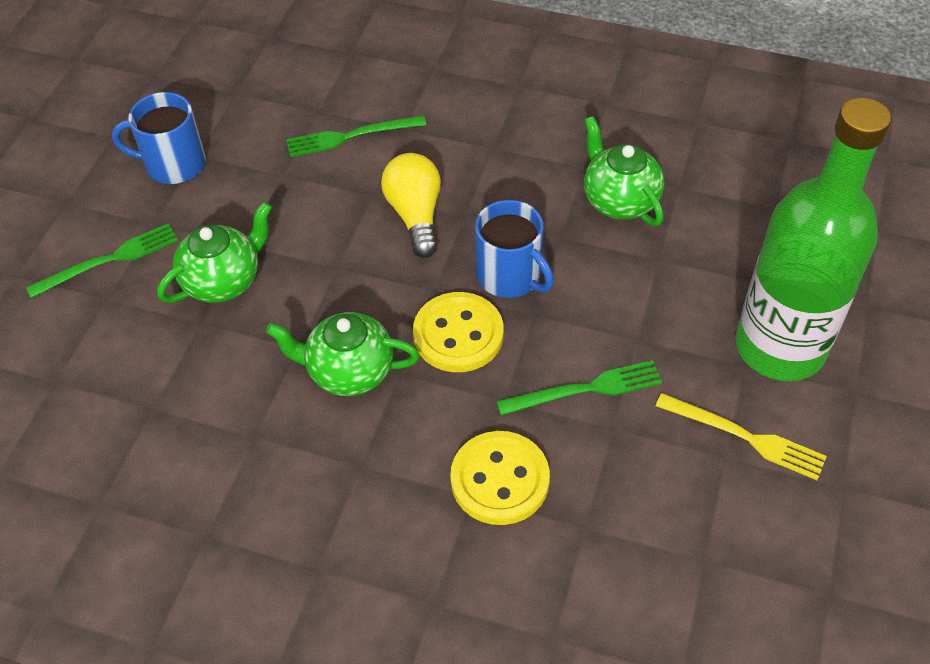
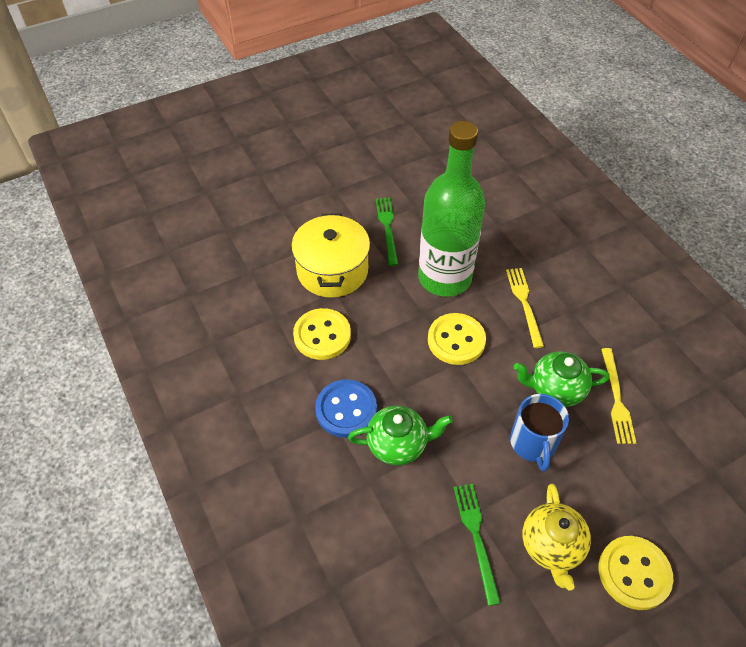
blue button: none = 0 -> [315,379,377,438] = 1
blue mug: [112,92,206,184] [475,200,554,298] = 2 -> [510,394,569,472] = 1
green fork: [26,223,178,298] [286,115,426,157] [496,360,662,416] = 3 -> [376,197,398,266] [453,484,501,606] = 2
green teapot: [157,202,272,303] [266,312,419,396] [584,116,664,226] = 3 -> [348,406,453,465] [514,351,610,407] = 2
yellow button: [413,292,504,372] [450,431,550,525] = 2 -> [293,308,351,360] [428,313,486,365] [599,536,673,610] = 3
yellow fork: [656,393,827,480] = 1 -> [506,268,544,348] [601,348,636,444] = 2
yellow light bulb: [381,153,441,258] = 1 -> none = 0
yellow pot: none = 0 -> [291,213,370,298] = 1
yellow teapot: none = 0 -> [522,484,591,590] = 1

